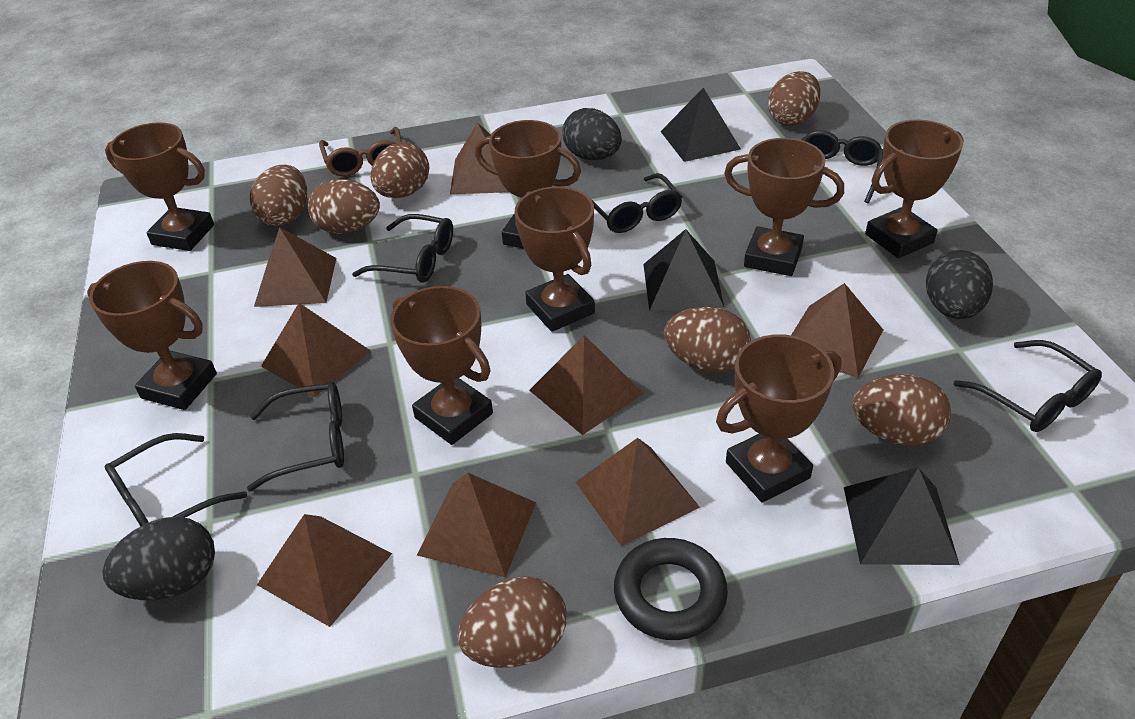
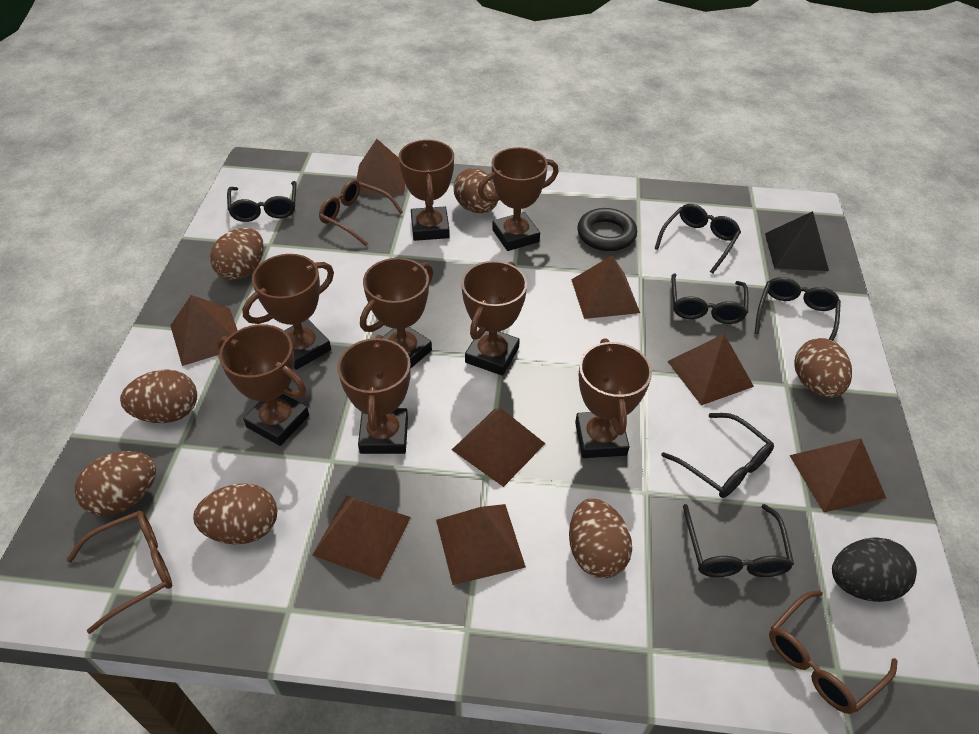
black egg: [102,517,215,600] [562,108,622,160] [926,250,993,319] = 3 -> [832,537,917,602] = 1
black pyramid: [643,229,724,311] [660,88,741,162] [844,467,960,565] = 3 -> [765,211,829,271] = 1
brown glasses: [319,127,402,176] = 1 -> [66,511,172,634] [319,179,403,246] [769,590,898,714] = 3

